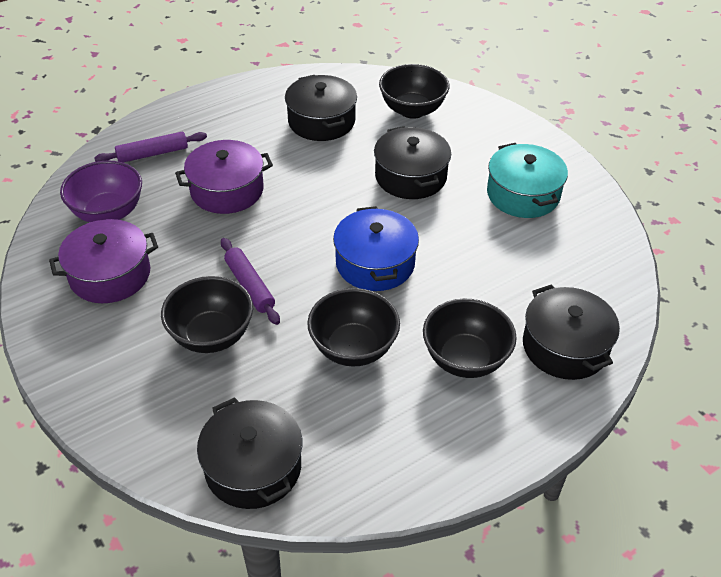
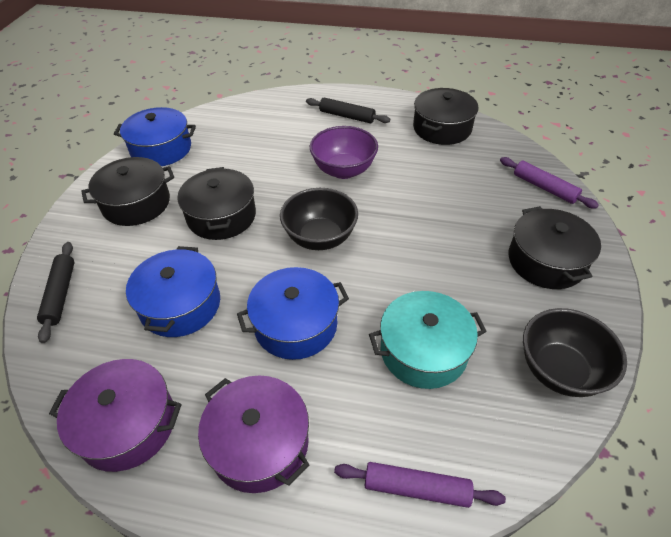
black bowl: [161,276,253,353] [307,288,400,367] [379,64,449,119] [423,299,517,378] = 4 -> [280,188,358,250] [523,308,627,397] = 2
black rolling pin: none = 0 -> [37,242,74,343] [306,98,390,124] = 2
blue pot: [333,206,419,291] = 1 -> [114,107,196,166] [126,246,220,337] [237,267,349,360] = 3

